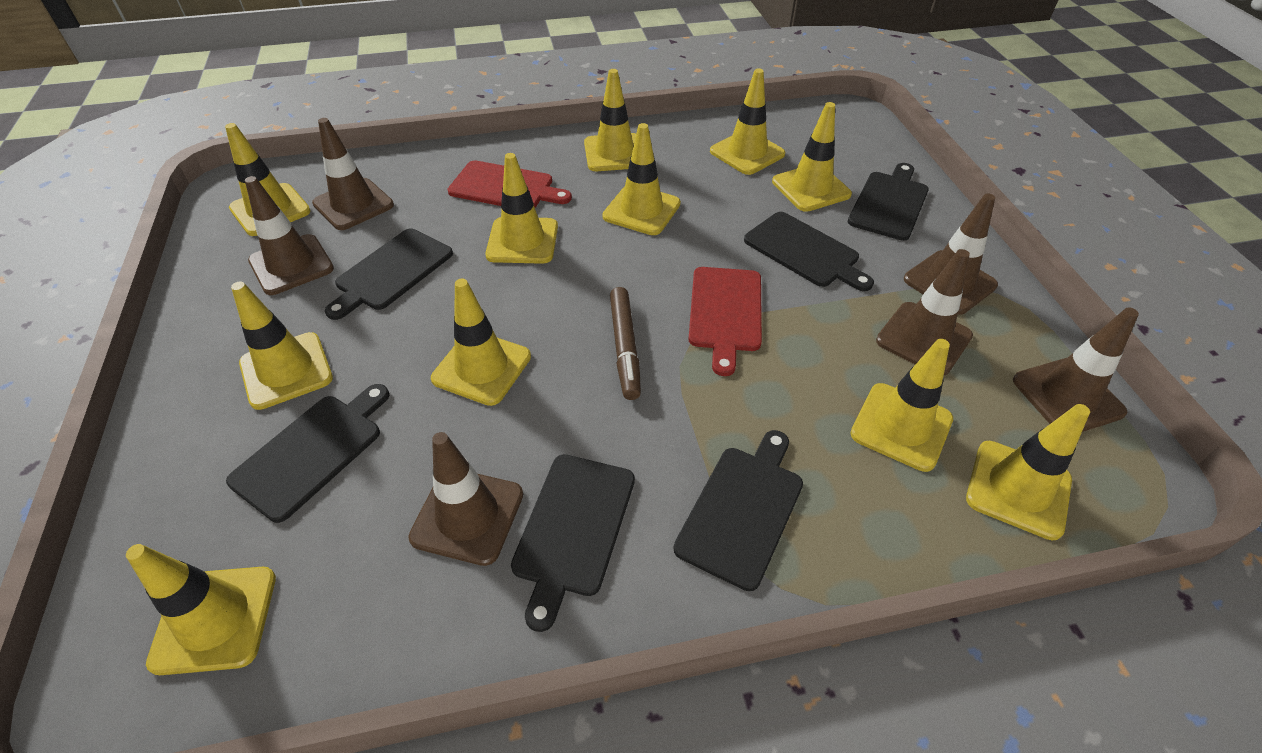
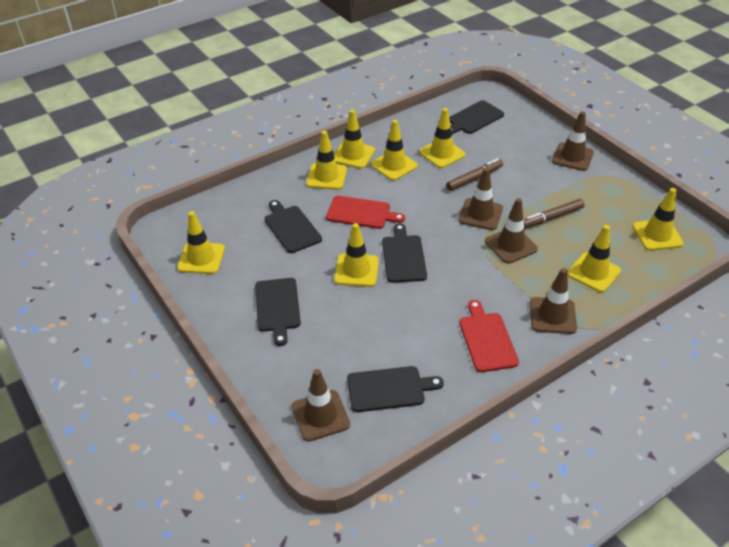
black cutting board: [226,384,389,523] [325,229,453,320] [511,454,635,632] [673,430,803,591] [744,212,874,291] [848,163,929,241] = 6 -> [255,278,301,346] [265,200,322,253] [347,366,444,412] [382,223,427,283] [449,100,504,134] = 5
brown marker: [610,287,641,400] = 1 -> [446,158,503,191] [524,199,584,228] = 2
brown traffic cone: [245,176,334,295] [312,118,394,230] [408,432,523,566] [876,249,973,375] [904,193,998,315] [1013,307,1139,432] = 6 -> [292,369,350,442] [458,168,503,230] [485,198,538,264] [530,268,577,334] [552,111,594,171] = 5
yellow traffic cone: [126,544,276,675] [225,123,311,236] [231,281,333,410] [431,279,531,406] [485,153,558,264] [584,69,636,171] [602,123,681,235] [710,68,785,175] [772,102,852,212] [850,339,953,472] [966,404,1090,540] = 11 -> [177,211,225,274] [306,131,347,190] [334,109,375,169] [334,223,379,287] [371,120,418,181] [419,108,465,168] [567,225,621,292] [632,188,684,251] = 8

